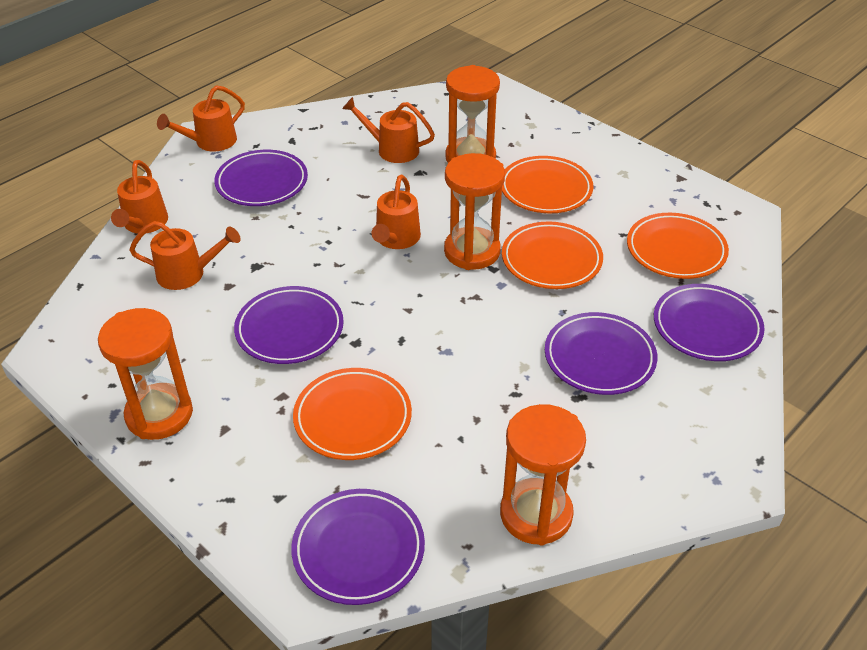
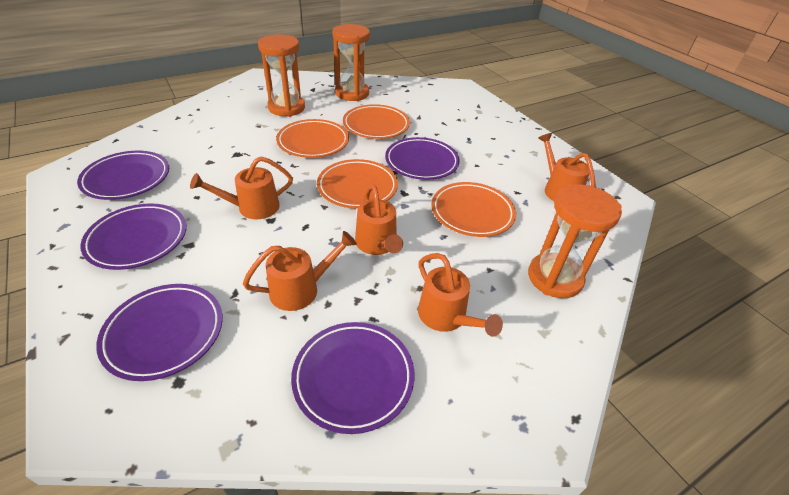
orange hourglass: [98,308,193,440] [444,153,505,270] [445,65,500,163] [500,404,586,545] = 4 -> [258,35,305,117] [332,24,370,101] [528,184,622,298] = 3

